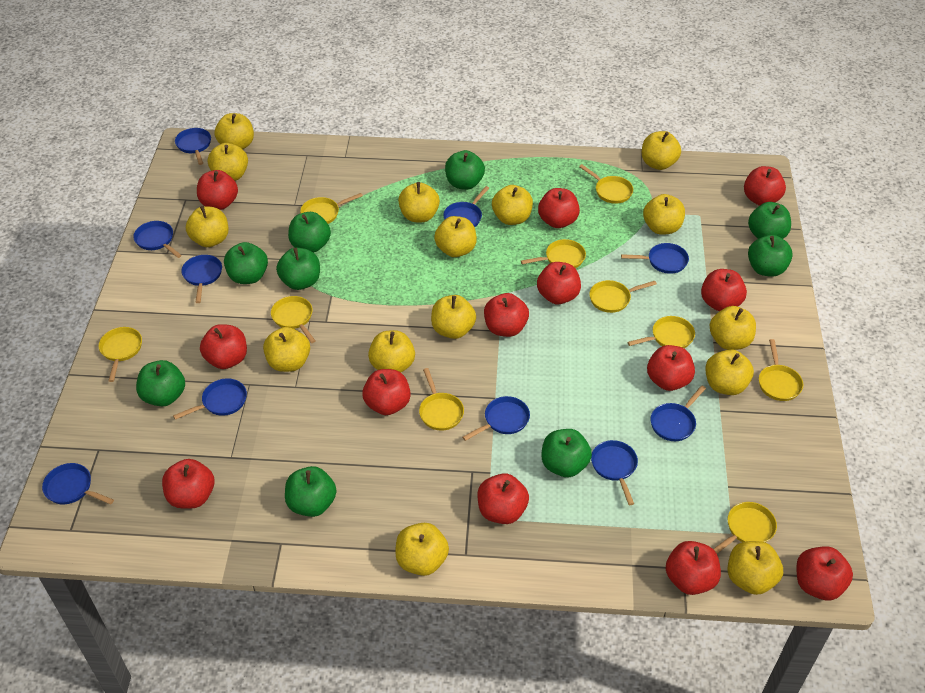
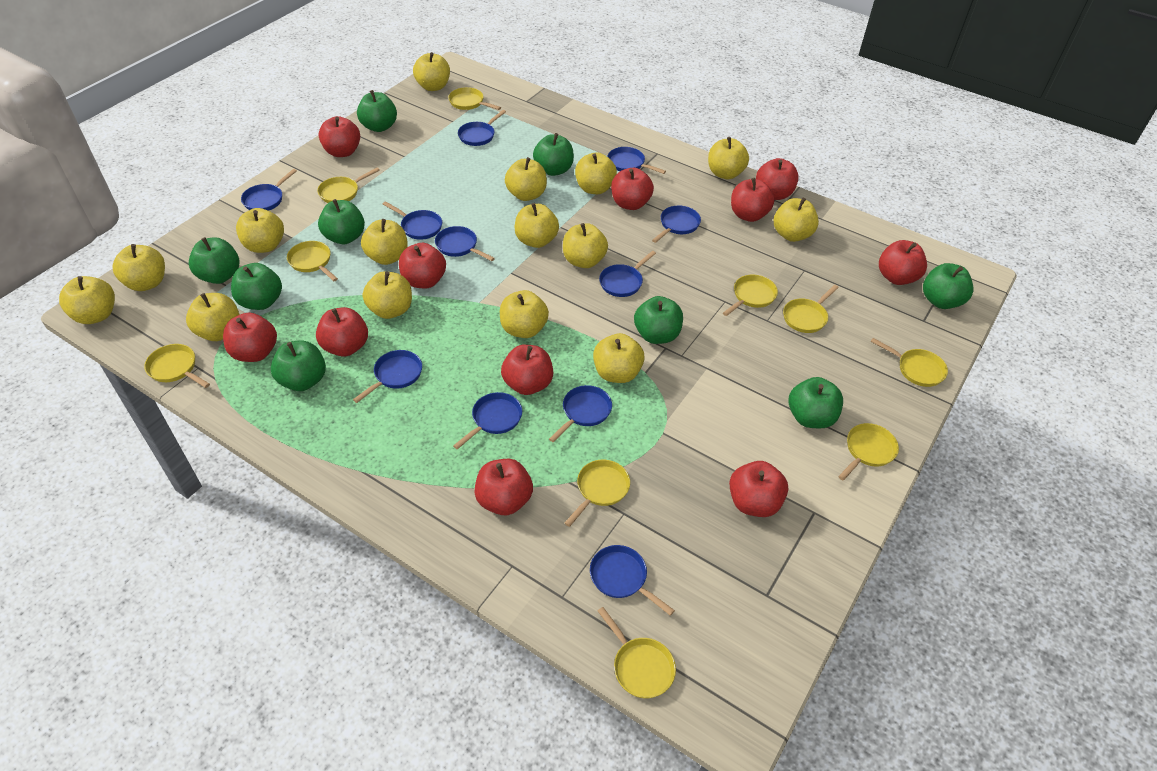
blue pan: [42,463,114,504] [133,221,182,258] [173,378,247,420] [175,128,211,165] [181,255,222,303] [443,186,489,227] [462,396,530,441] [591,440,638,505] [621,243,689,274] [651,386,706,441] = 10 -> [241,169,297,211] [353,350,422,403] [383,201,442,240] [435,226,495,261] [453,392,522,449] [458,110,506,146] [549,385,612,442] [590,545,675,616] [599,251,656,297] [607,147,666,174] [652,206,701,243] = 11
red apple: [162,459,214,509] [197,170,238,210] [200,324,247,369] [362,369,411,415] [477,473,529,524] [484,293,529,337] [537,262,581,304] [538,188,580,228] [647,345,695,391] [666,541,721,595] [701,269,747,311] [744,166,786,206] [796,546,853,600] = 13 -> [223,313,277,362] [316,307,368,357] [319,116,360,157] [399,243,446,289] [474,459,533,515] [501,345,553,395] [611,168,654,210] [729,461,788,517] [731,178,774,222] [756,158,799,200] [879,240,927,285] = 11

